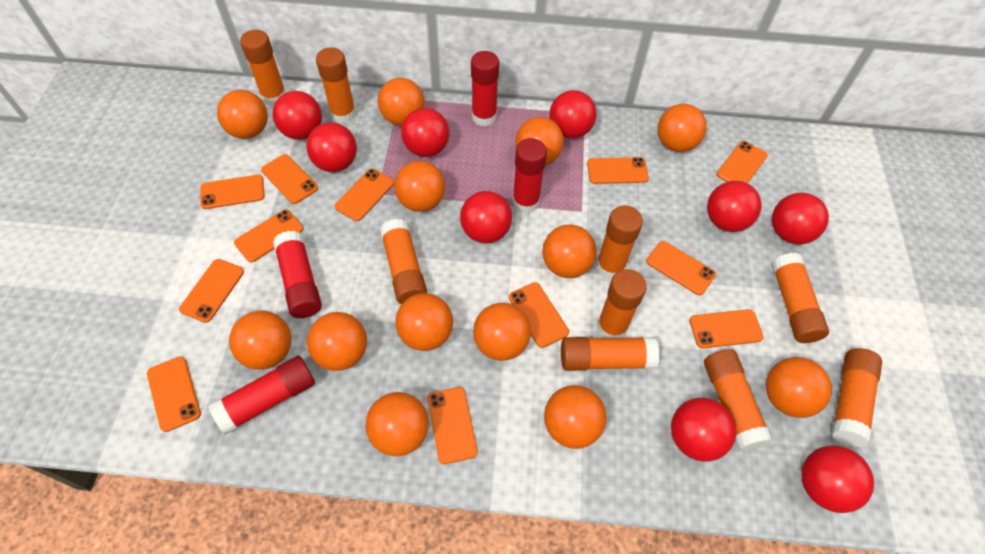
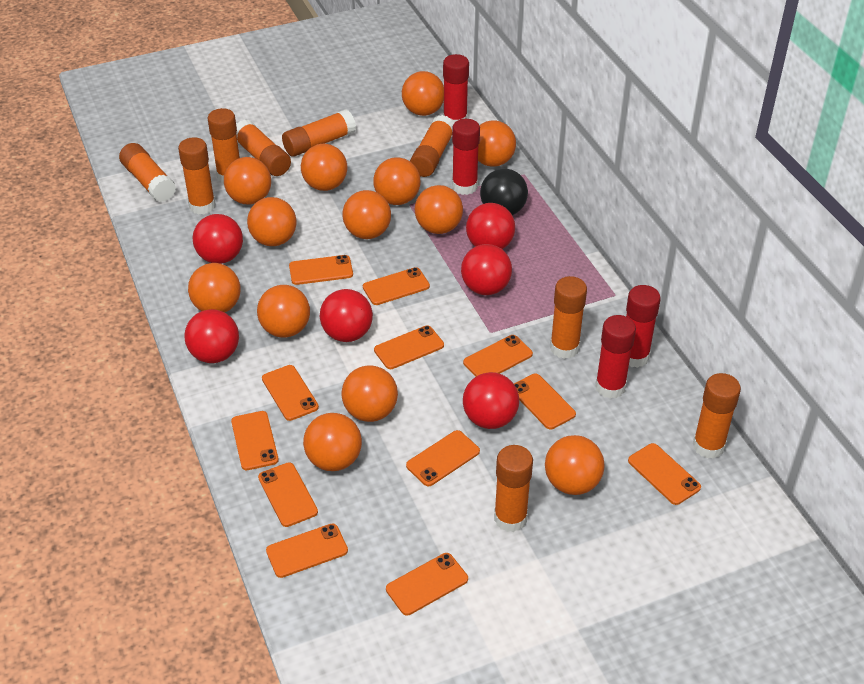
black ball: none = 0 -> [480,169,528,215] = 1
red ball: [272,91,322,140] [306,122,357,172] [401,108,449,157] [460,191,512,243] [549,90,597,139] [671,398,736,462] [707,181,762,232] [772,193,829,244] [801,445,874,513] = 9 -> [184,309,239,363] [193,214,243,264] [320,289,373,342] [461,244,512,295] [463,372,519,429] [466,203,515,249] = 6

